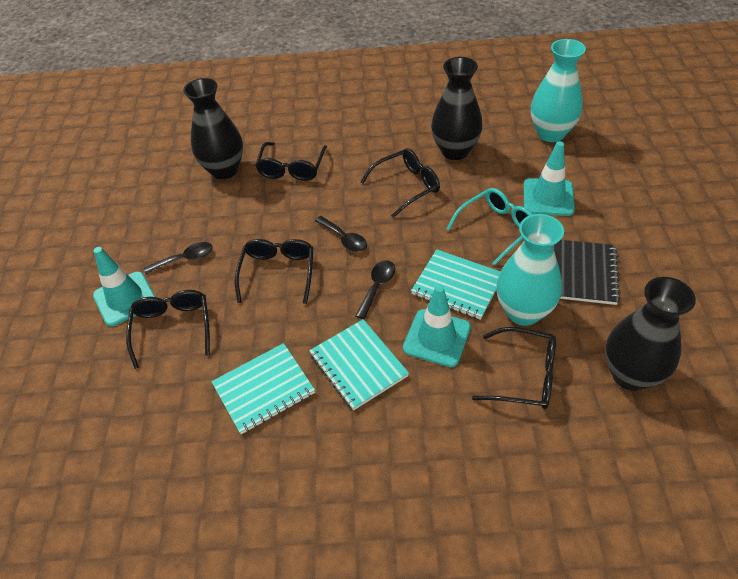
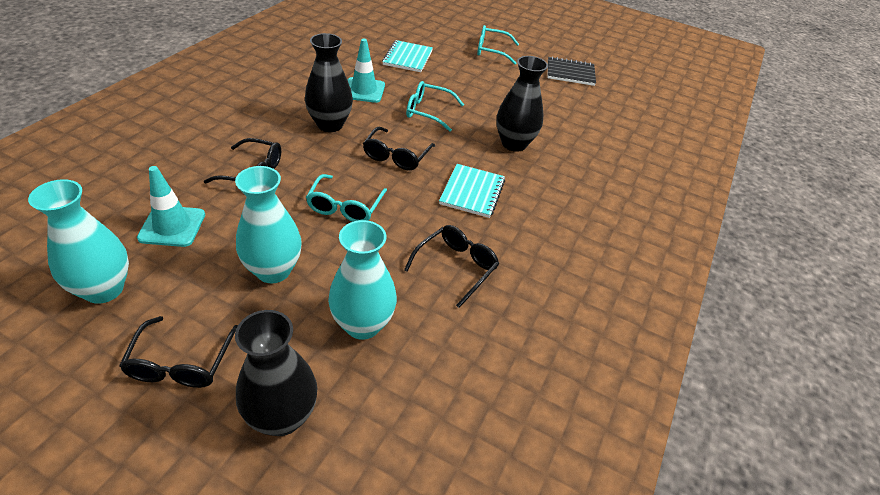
black glasses: [126,290,210,369] [235,239,314,304] [255,142,327,181] [361,148,440,218] [472,327,556,409] = 5 -> [119,316,238,388] [204,138,281,183] [363,127,435,170] [404,225,499,308] = 4
black spoon: [144,242,213,274] [315,216,367,252] [355,260,395,319] = 3 -> none = 0
turquoise glasses: [447,188,533,266] = 1 -> [306,174,387,222] [406,81,464,132] [477,25,519,65] = 3
turquoise notebook: [211,343,315,434] [309,319,409,410] [411,249,500,320] = 3 -> [382,40,433,72] [439,164,505,218] = 2
turquoise traffic cone: [93,247,155,327] [403,285,471,367] [524,141,575,216] = 3 -> [137,166,205,247] [348,38,385,103] = 2
turquoise vase: [496,214,564,326] [531,39,586,142] = 2 -> [28,179,129,304] [235,166,302,283] [328,220,397,340] = 3

